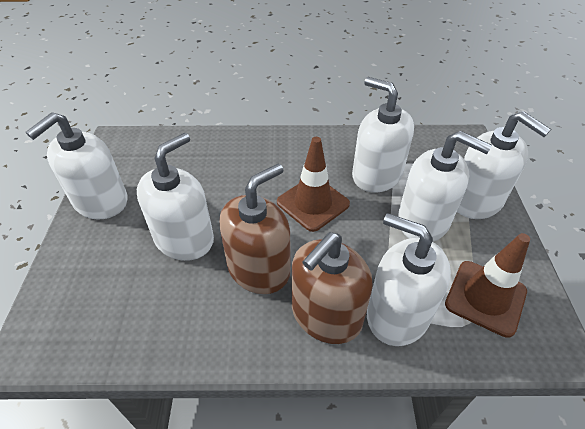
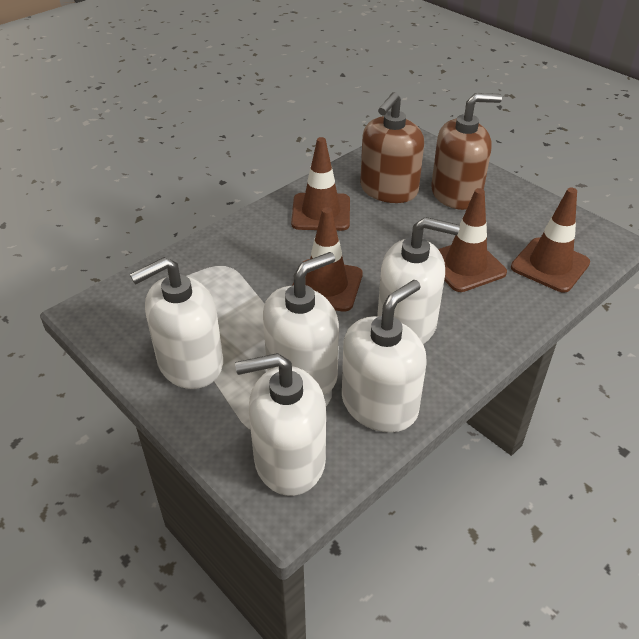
brown traffic cone: [277,137,350,232] [445,233,530,338] = 2 -> [291,137,350,231] [292,207,363,312] [438,188,507,292] [511,188,590,293] = 4
white soap dispenser: [26,112,128,219] [137,133,214,261] [352,77,414,193] [367,213,451,346] [398,131,492,242] [457,111,551,219] = 6 -> [130,257,223,389] [235,353,326,496] [263,252,339,395] [342,280,427,433] [377,217,460,344] = 5

